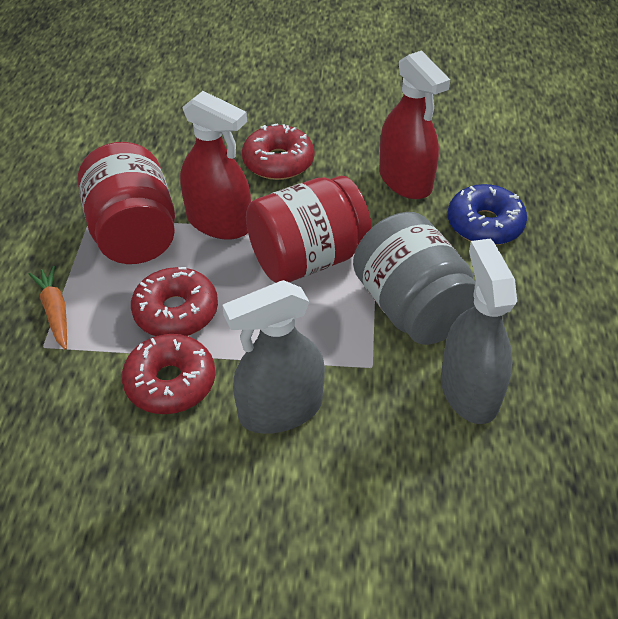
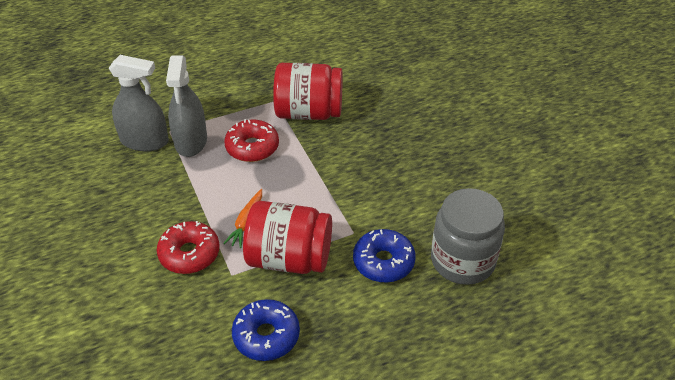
blue donut: [448,184,527,245] = 1 -> [232,299,300,361] [353,229,416,283] = 2
red donut: [122,334,215,414] [131,267,218,336] [242,123,314,180] = 3 -> [157,221,219,274] [224,119,279,162] = 2
red spray bottle: [180,91,251,240] [379,50,450,199] = 2 -> none = 0

